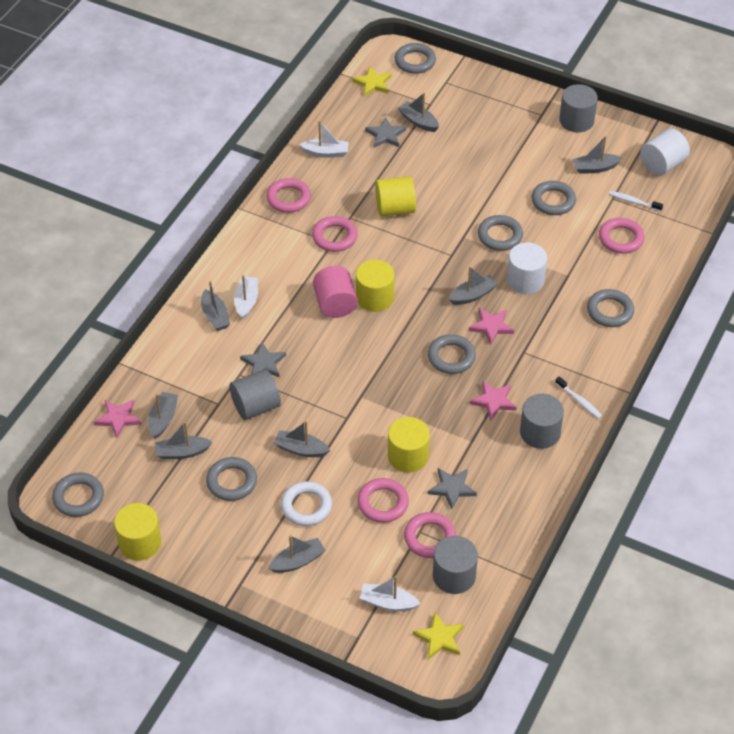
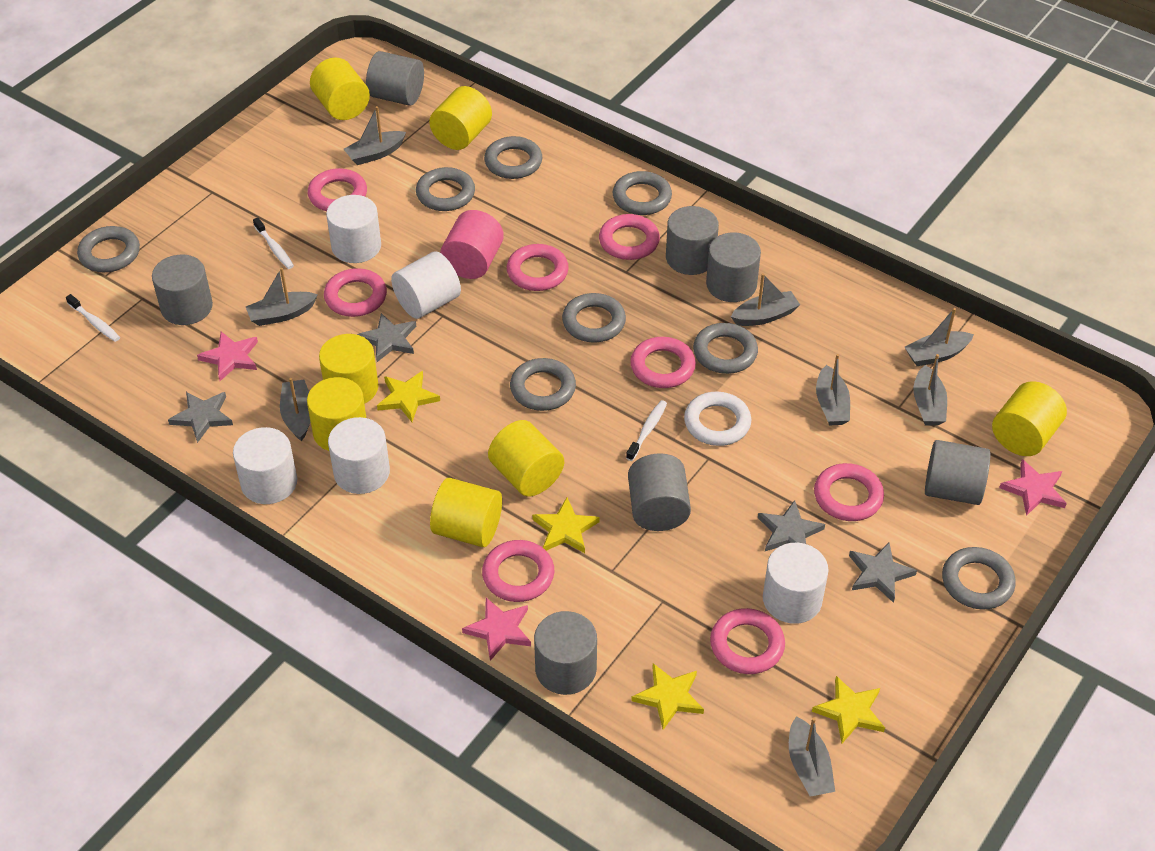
grey cylinder: [229,369,281,420] [433,536,478,594] [520,394,564,449] [559,84,598,132] = 4 -> [152,255,213,325] [366,51,424,106] [534,611,597,695] [628,453,691,531] [666,206,719,275] [706,232,761,302] [925,440,990,505] = 7
grey ring: [52,472,104,517] [206,457,257,501] [395,43,436,74] [428,334,476,374] [478,215,523,251] [531,181,576,215] [587,289,634,327] = 7 -> [77,226,140,272] [416,167,475,211] [484,136,542,179] [510,358,576,411] [562,293,626,342] [613,171,672,215] [693,323,758,374] [942,547,1016,610] = 8
grey star: [240,342,286,378] [365,117,406,148] [428,468,477,509] = 3 -> [168,392,233,443] [357,313,416,362] [758,500,825,551] [849,542,917,603] = 4
pink ring: [266,178,311,213] [312,216,358,252] [357,478,409,523] [404,512,456,558] [599,218,645,254] = 5 -> [308,168,367,211] [324,268,387,317] [482,540,554,602] [507,244,569,291] [599,214,660,260] [630,337,696,388] [710,608,785,674] [814,463,884,521] = 8
white boat: [234,275,258,319] [299,121,349,158] [359,576,421,611] = 3 -> none = 0
white cylinder: [507,242,547,294] [640,128,690,175] = 2 -> [233,427,297,504] [326,195,381,263] [328,417,390,494] [391,251,461,319] [763,543,829,624] = 5
white toothbrush: [555,376,602,419] [609,191,663,212] = 2 -> [66,294,120,342] [253,218,294,269] [626,400,667,461] = 3
yellow cylinder: [114,503,161,561] [356,260,395,312] [375,176,416,217] [388,417,430,473] = 4 -> [307,377,366,451] [310,58,370,120] [319,334,378,404] [429,86,492,150] [430,478,502,547] [488,420,564,496] [992,381,1067,456] = 7
yellow star: [352,66,392,97] [413,612,464,659] = 2 -> [377,371,440,422] [532,497,600,553] [631,663,704,730] [812,676,885,743] = 4

